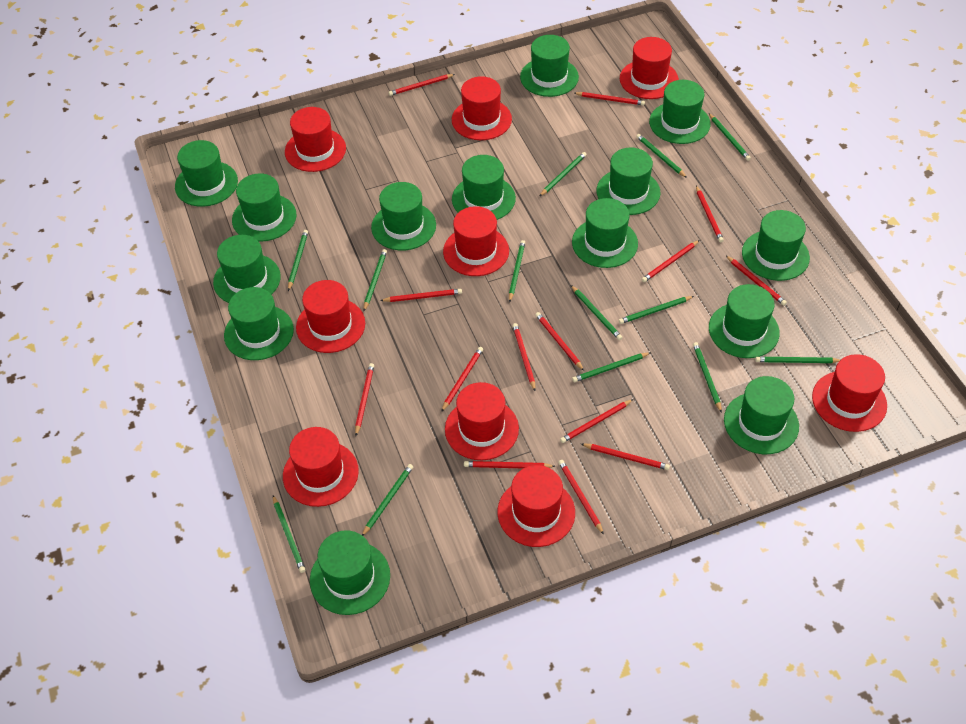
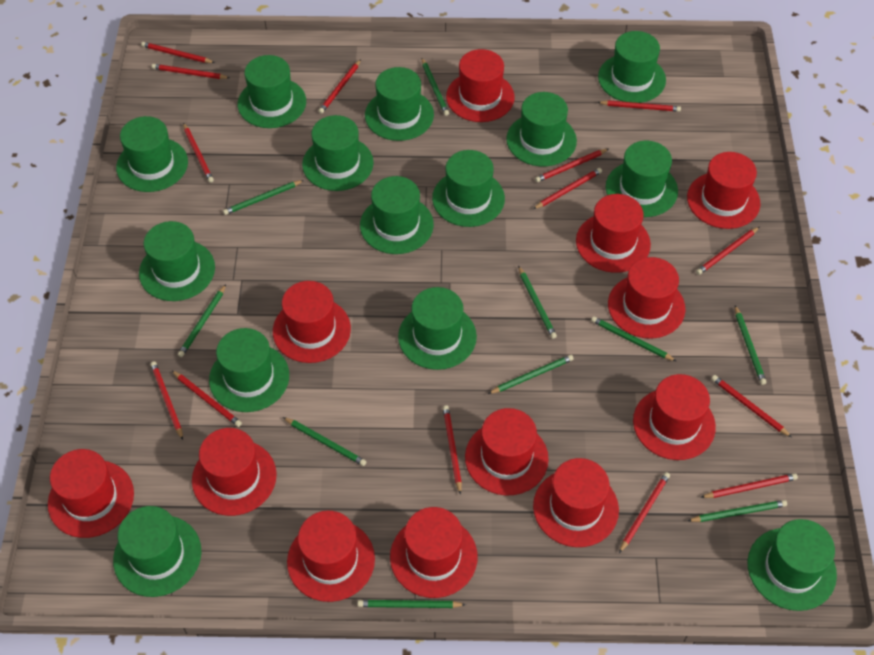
green pencil: [273,495,305,573] [288,230,308,291] [362,464,413,536] [363,249,387,311] [509,240,525,302] [539,152,586,197] [571,285,623,340] [572,352,651,382] [619,296,694,324] [636,134,687,178] [693,342,722,413] [709,114,751,161] [755,357,840,363] = 13 -> [178,284,226,357] [223,180,304,215] [283,417,366,466] [357,600,466,608] [422,58,449,116] [488,355,574,394] [518,266,557,339] [591,316,676,361] [688,500,787,522] [735,305,766,385] = 10
red hat: [283,427,359,507] [285,107,346,172] [296,280,365,353] [443,206,509,276] [445,382,519,460] [452,76,512,140] [497,465,575,547] [620,37,679,99] [812,354,887,432] = 9 -> [48,449,134,538] [192,428,277,516] [273,281,351,363] [287,510,375,602] [390,507,477,598] [446,49,515,122] [465,408,549,495] [533,458,619,547] [576,194,651,273] [608,257,685,339] [633,374,716,460] [687,152,760,229] = 12

